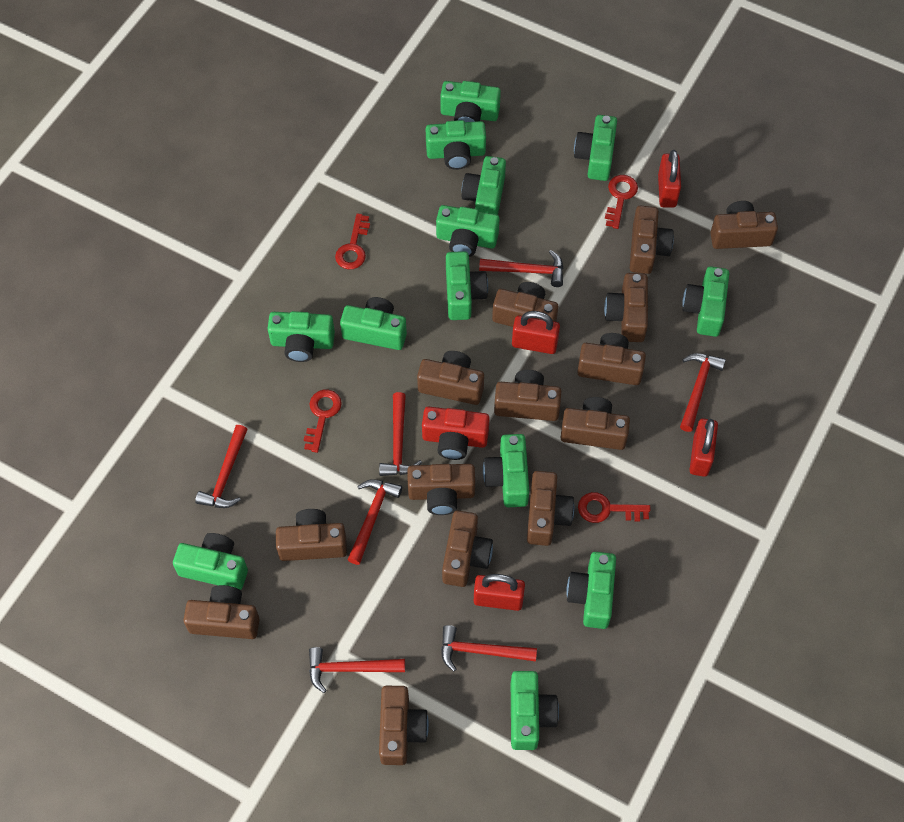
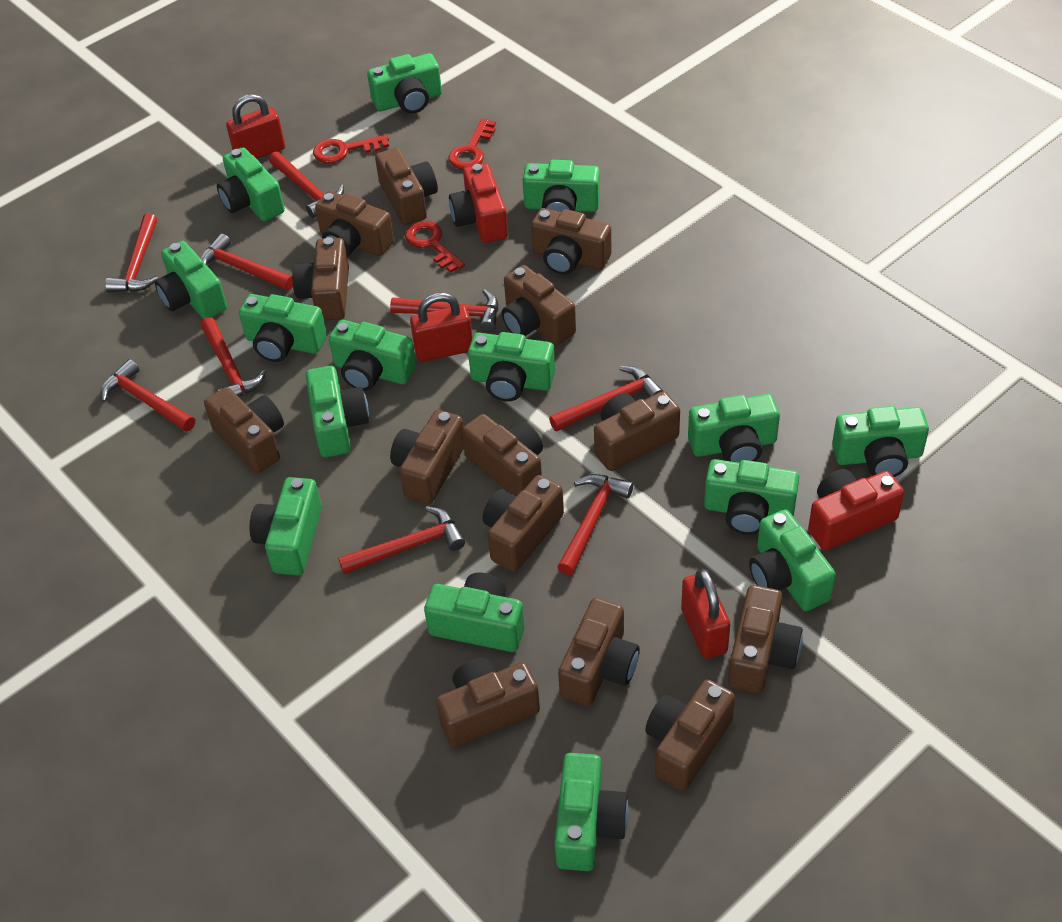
green camera: [173,533,248,590] [267,311,335,362] [340,297,407,350] [426,120,486,170] [436,205,499,257] [440,81,501,122] [446,251,488,320] [462,156,506,215] [483,434,529,507] [511,671,559,750] [566,552,616,629] [574,115,617,181] [682,267,729,337] = 13 -> [155,241,227,319] [217,147,285,221] [239,294,327,362] [249,477,322,576] [306,366,369,457] [329,320,416,391] [367,53,442,114] [424,572,525,652] [468,332,555,402] [523,160,600,212] [555,753,629,871] [688,394,780,463] [704,459,799,535] [749,509,836,611] [832,406,929,477] = 15
red camera: [422,407,490,460] = 1 -> [449,163,508,243] [808,469,904,550] = 2
red hammer: [195,425,248,508] [309,647,405,693] [347,479,402,565] [379,392,422,476] [441,625,537,672] [479,250,563,287] [680,353,726,432] = 7 -> [101,359,195,432] [105,213,158,292] [200,234,293,290] [200,317,266,397] [269,151,344,218] [338,506,465,574] [390,289,498,332] [549,366,663,432] [557,474,633,575] = 9
red key: [304,390,342,453] [335,213,370,269] [578,492,651,523] [605,175,638,229] = 4 -> [313,135,389,163] [405,221,465,273] [448,118,496,170] = 3
red padlock: [474,574,525,611] [512,311,560,354] [658,150,681,208] [690,418,718,477] = 4 -> [226,94,285,159] [410,292,472,362] [681,569,730,659] = 3

